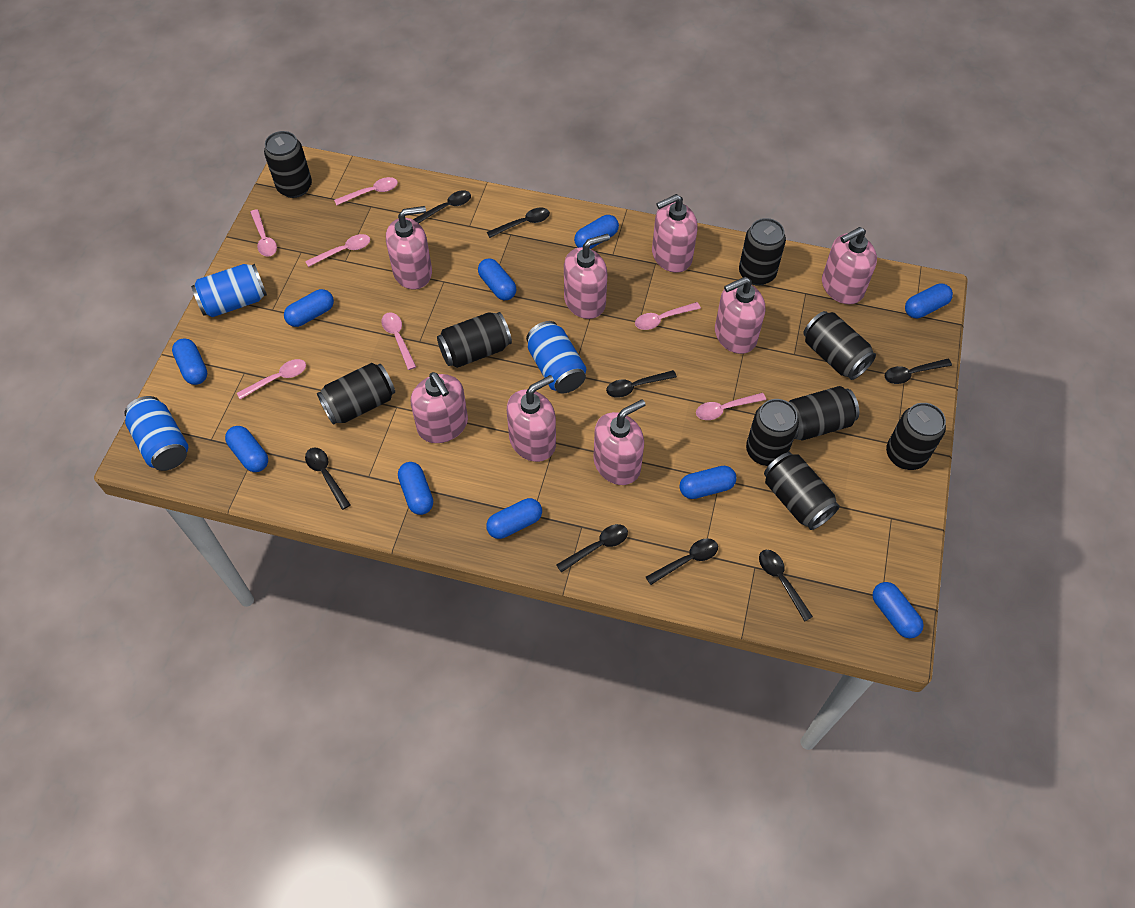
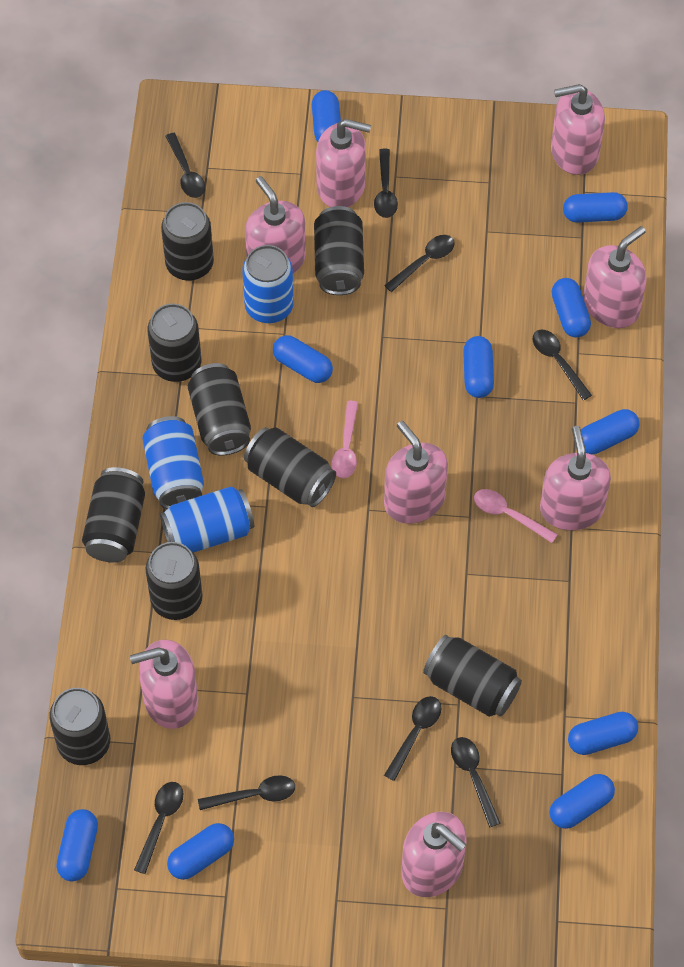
pink spoon: [237,359,306,399] [250,209,277,257] [305,234,370,267] [334,177,398,206] [381,312,416,370] [635,302,701,330] [696,393,766,420] = 7 -> [331,401,358,478] [474,489,558,543] = 2

